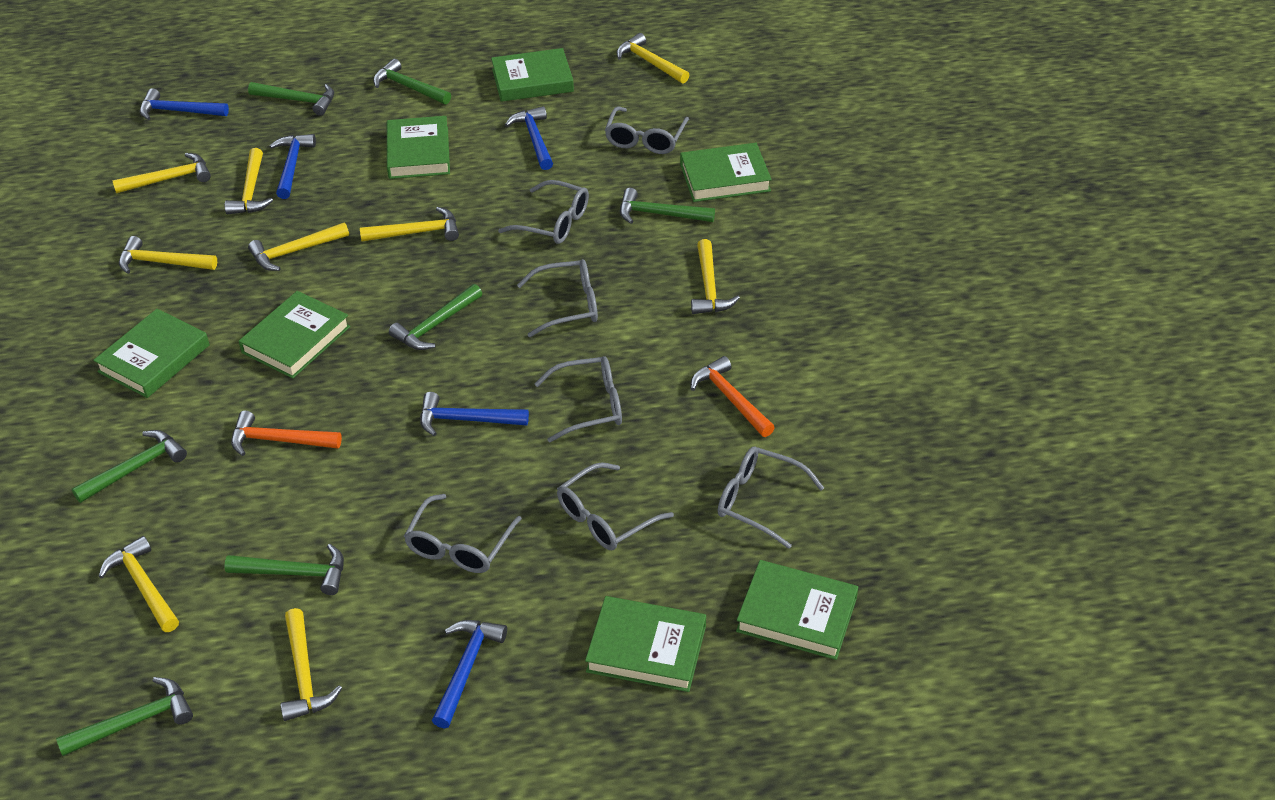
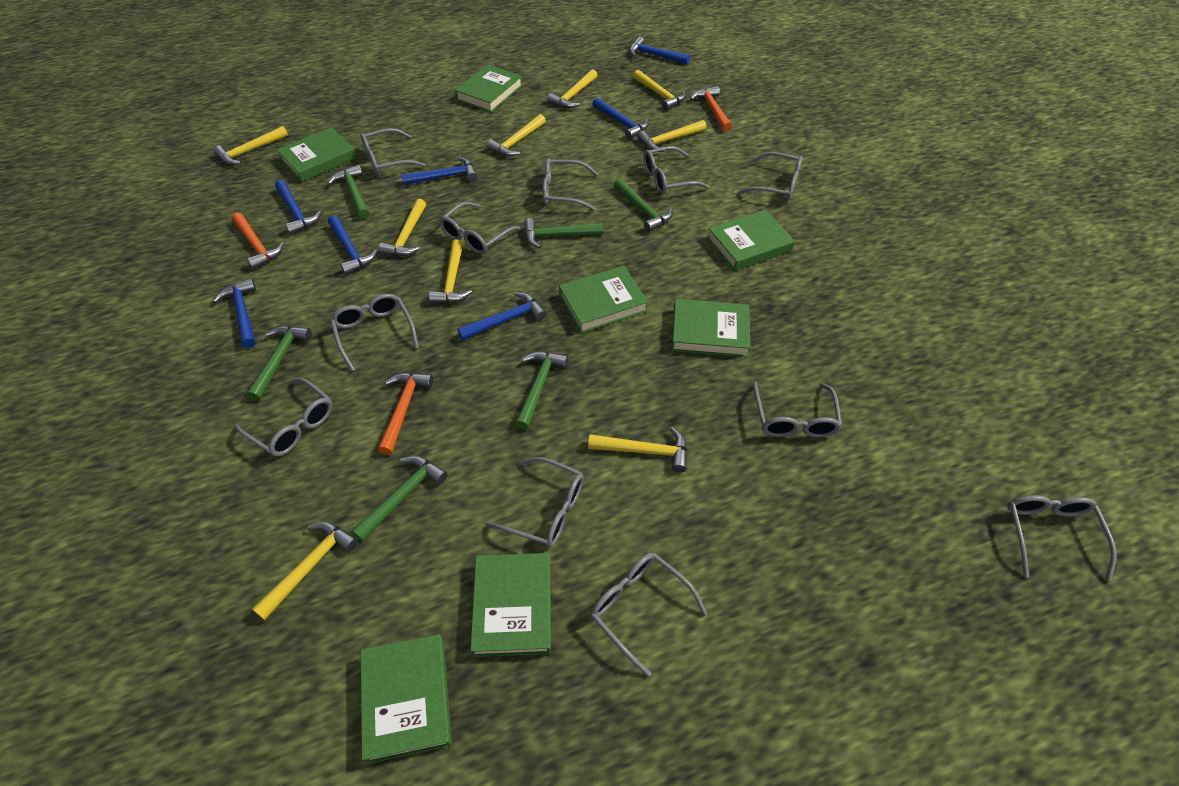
blue hammer: [140,88,229,120] [270,134,316,199] [420,392,529,436] [432,620,507,728] [505,106,553,170] = 5 -> [213,278,256,348] [275,180,322,235] [328,215,378,275] [401,157,478,185] [458,292,547,340] [592,98,649,140] [630,36,690,64] = 7
green hammer: [56,677,193,756] [72,430,187,503] [224,544,344,595] [248,82,334,116] [373,59,451,105] [389,284,482,350] [620,188,715,224] = 7 -> [247,326,312,401] [328,165,370,219] [351,456,447,542] [515,352,568,430] [524,218,603,248] [614,178,673,232] = 6
grey glasses: [404,494,522,573] [498,180,589,244] [517,259,598,337] [534,356,622,442] [557,462,674,550] [605,106,689,154] [718,447,824,549] = 7 -> [234,378,332,457] [330,294,419,371] [361,128,426,175] [439,202,522,254] [485,457,584,547] [542,158,598,211] [590,553,707,677] [643,146,710,194] [738,152,803,201] [753,382,842,437] [1007,495,1117,581] = 11
orange hammer: [231,411,342,456] [691,356,775,437] = 2 -> [232,213,284,269] [378,373,433,455] [690,86,732,132] = 3

